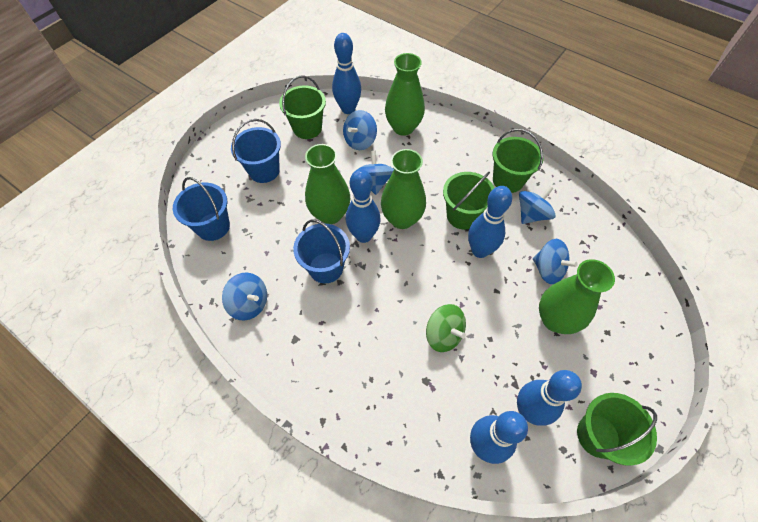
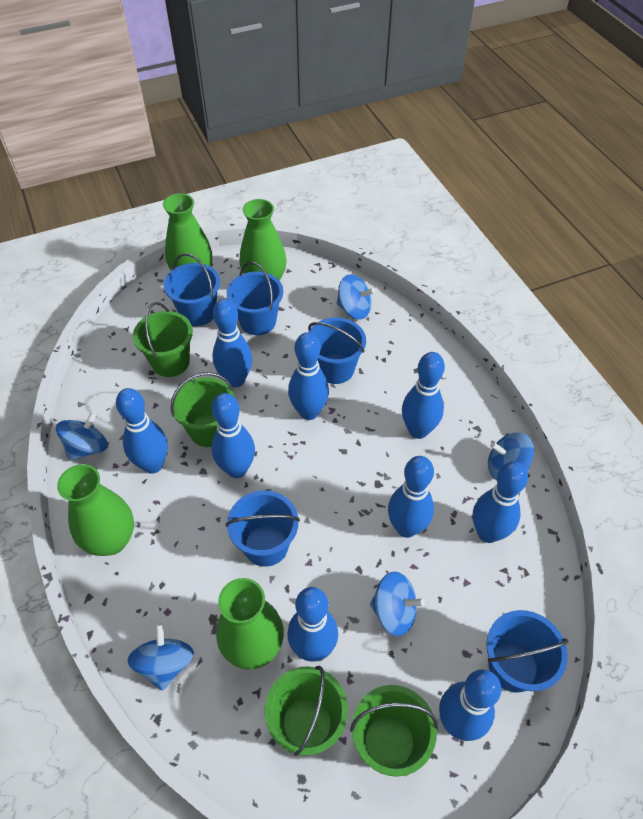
blue bowling pin: [332,33,361,114] [346,169,381,243] [468,186,512,258] [470,411,528,464] [517,370,582,426] = 5 -> [116,388,168,474] [211,393,255,478] [212,299,252,387] [288,332,329,420] [288,587,338,662] [388,456,434,538] [402,352,445,439] [439,669,501,741] [473,461,528,543] = 9
blue bucket: [173,177,230,241] [231,119,281,183] [293,220,350,283] = 3 -> [164,253,220,326] [226,490,300,567] [227,261,283,335] [308,317,366,384] [486,610,569,693] = 5
green spinning top: [426,304,466,352] = 1 -> none = 0

